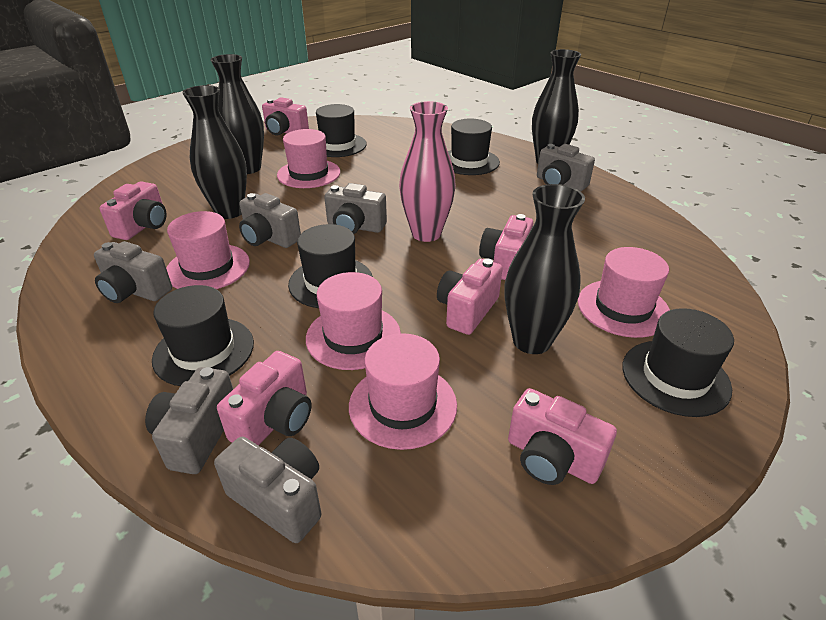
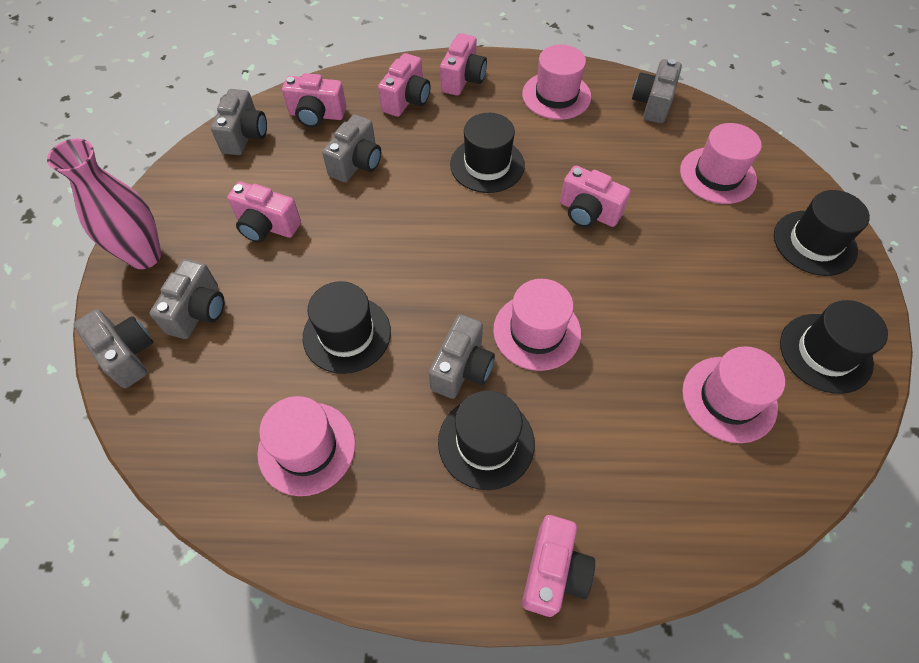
black vase: [182,85,247,219] [210,54,264,174] [505,184,585,354] [532,49,581,163] = 4 -> none = 0

